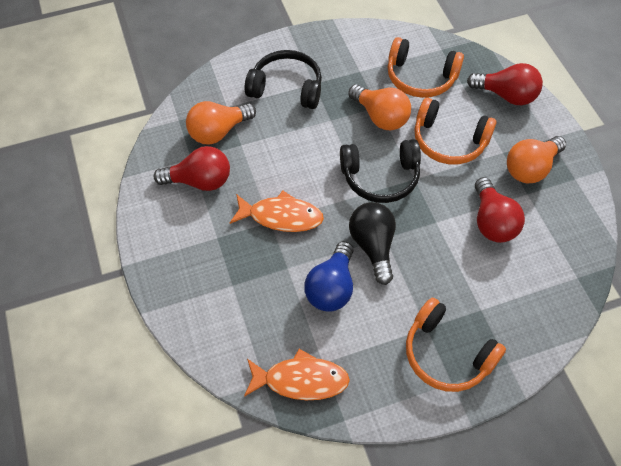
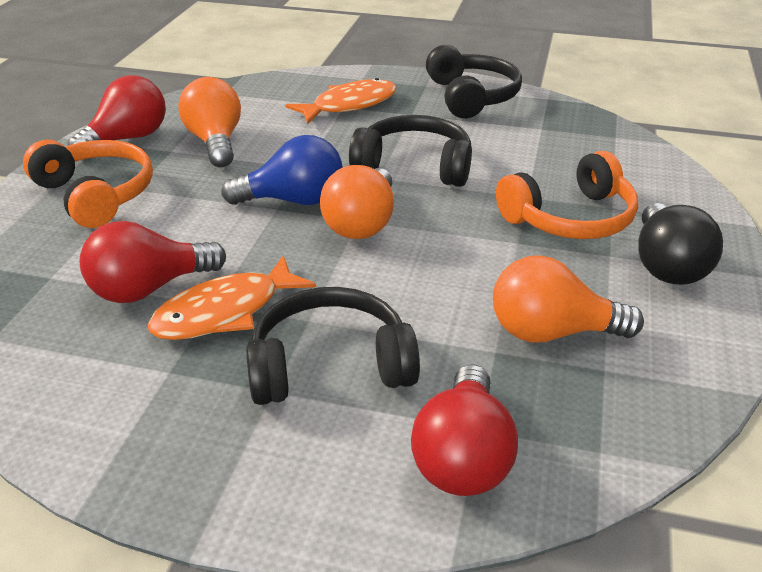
black headphones: [245,50,322,109] [340,139,421,203] = 2 -> [246,287,420,405] [349,115,472,187] [426,45,522,118] = 3
orange headphones: [388,37,464,98] [406,298,506,392] [414,97,496,164] = 3 -> [23,140,153,228] [496,151,638,239] = 2

